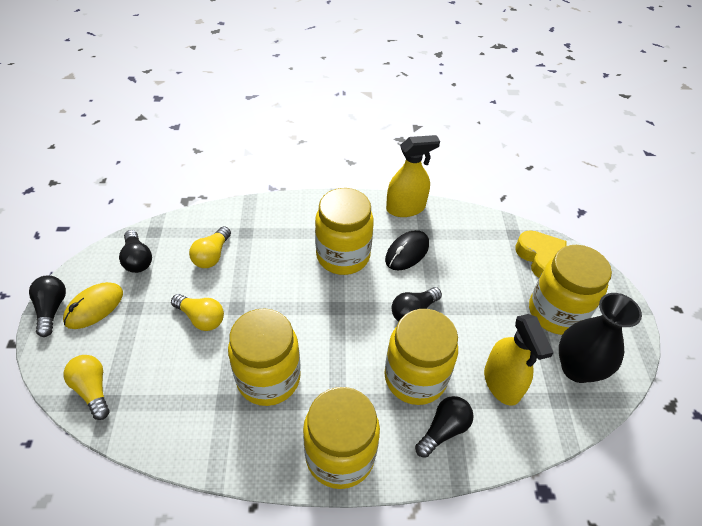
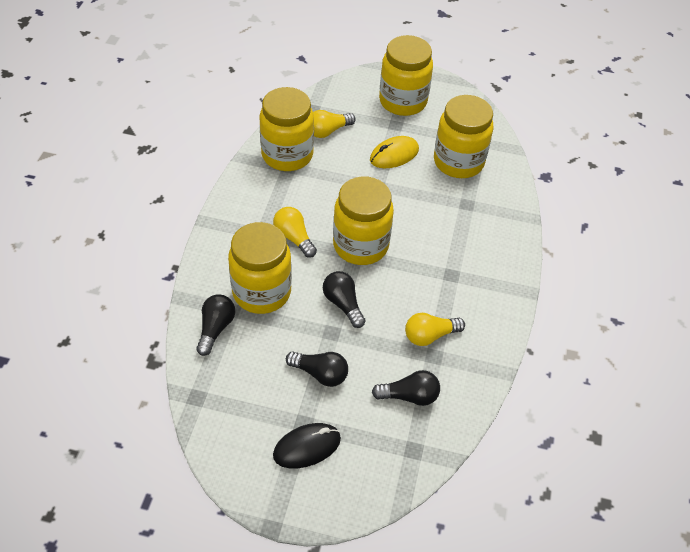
black vase: [559,293,642,383] = 1 -> none = 0
yellow heart: [515,230,567,278] = 1 -> none = 0
yellow spray bottle: [386,135,440,217] [484,314,554,406] = 2 -> none = 0

